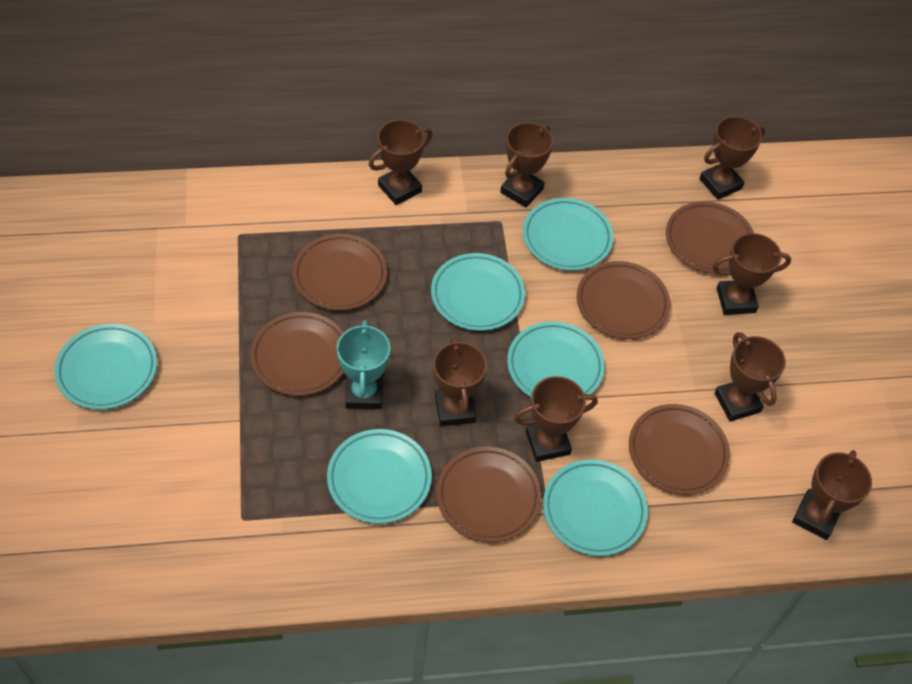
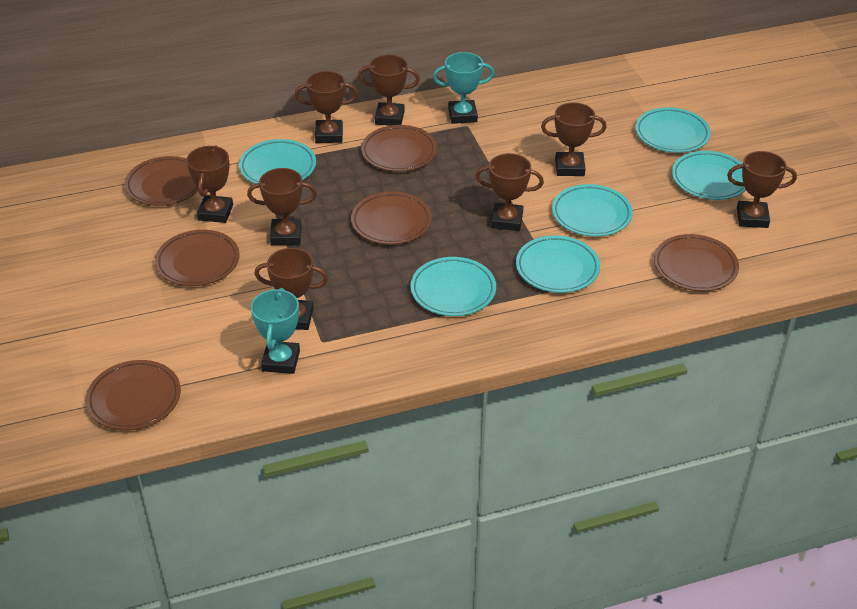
turquoise trophy: [337,320,390,409] = 1 -> [251,288,300,374] [433,52,494,124] = 2

